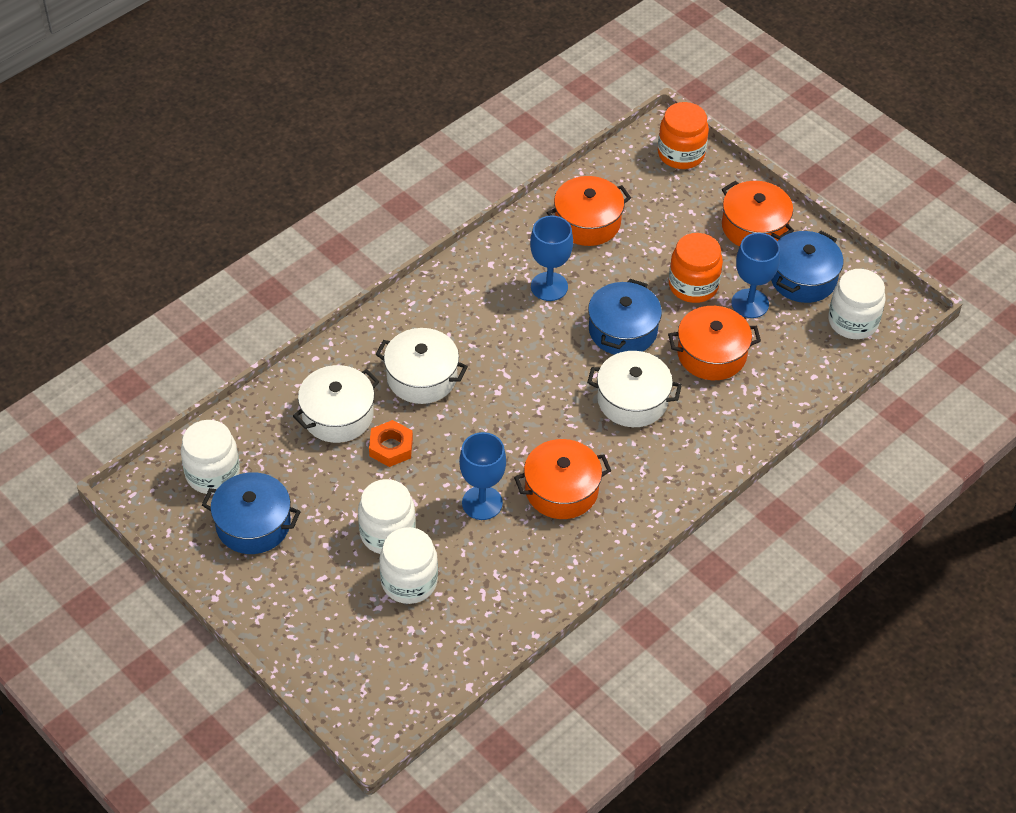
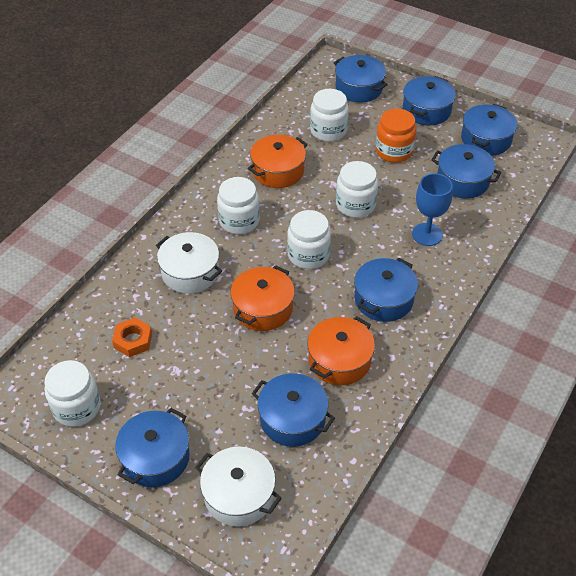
blue goblet: [459,432,506,520] [530,216,573,301] [731,233,780,318] = 3 -> [412,173,453,246] = 1
blue pot: [202,472,301,554] [588,279,662,355] [771,231,844,303] = 3 -> [115,408,190,487] [252,373,335,447] [334,55,388,102] [354,258,418,322] [403,76,456,125] [431,144,501,198] [461,104,517,156] = 7
orange jar: [658,102,709,169] [669,233,723,303] = 2 -> [376,109,416,163] = 1
orange pot: [514,439,611,519] [547,176,631,246] [668,306,761,380] [722,181,794,247] = 4 -> [230,265,295,331] [248,135,308,188] [307,316,375,385] = 3
white jar: [181,420,240,494] [358,479,416,554] [379,527,438,604] [828,269,886,339] = 4 -> [45,360,101,427] [217,177,260,234] [287,210,331,269] [310,89,349,142] [336,161,378,218] = 5
white pot: [293,365,379,443] [375,328,468,404] [587,351,682,427] = 3 -> [156,232,222,294] [195,446,282,527] = 2

